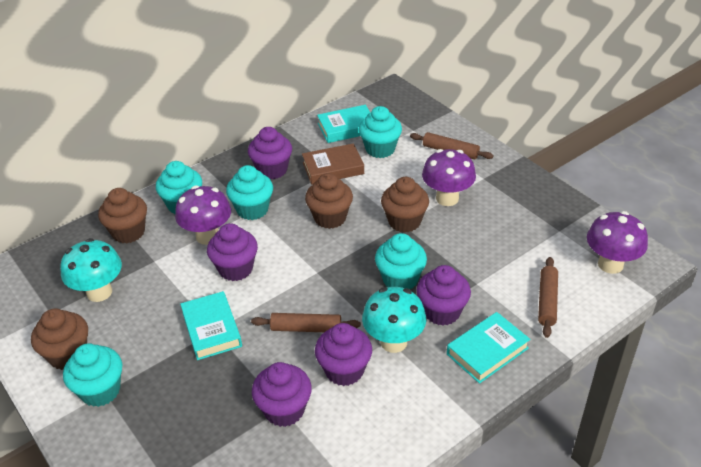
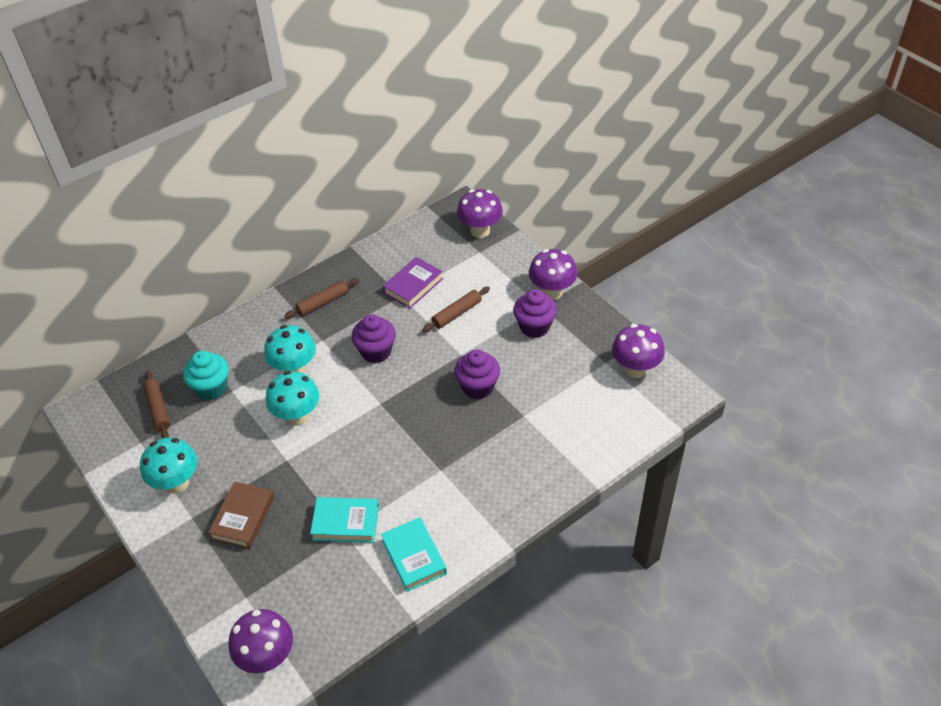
brown cupcake: [31,308,88,370] [98,188,147,244] [305,173,353,229] [381,177,429,233] = 4 -> none = 0
purple book: none = 0 -> [383,257,443,309] = 1
purple cupcake: [207,223,258,281] [248,127,292,179] [252,362,312,427] [315,323,372,386] [417,265,471,326] = 5 -> [351,314,396,363] [454,349,500,399] [513,289,557,338] = 3
purple mushroom: [175,185,231,245] [422,149,476,206] [587,211,648,274] = 3 -> [228,609,293,673] [457,189,503,238] [529,249,577,300] [612,324,665,378] = 4
turquoise book: [180,291,242,360] [317,105,370,143] [447,312,530,384] = 3 -> [310,497,379,543] [381,517,447,592] = 2
turquoise cupcake: [63,343,122,407] [156,161,202,214] [226,165,273,220] [359,106,402,158] [375,233,427,289] = 5 -> [183,351,229,400] = 1
turquoise mushroom: [60,238,122,302] [362,287,426,353] = 2 -> [140,438,197,494] [264,325,316,373] [266,371,319,426] = 3

